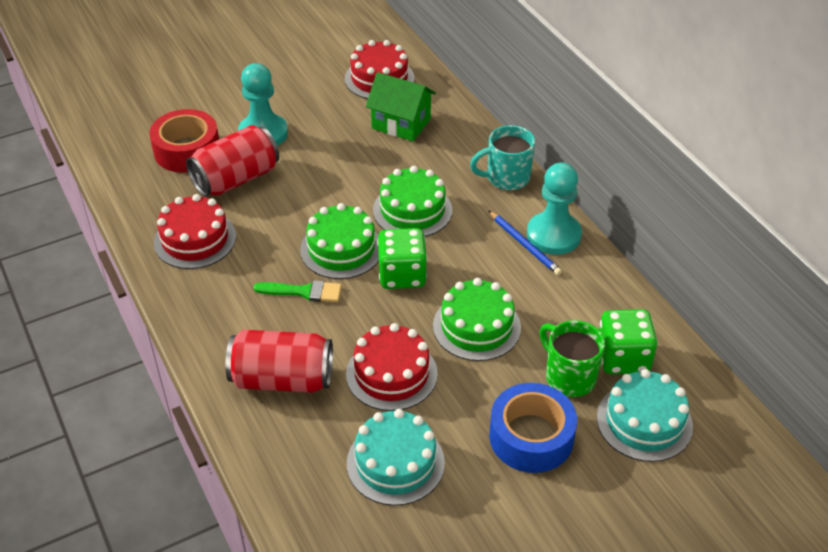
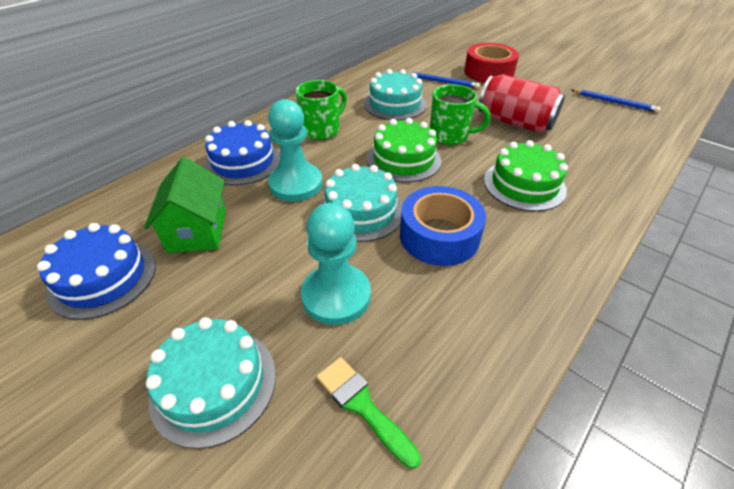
blue cake: none = 0 -> [37,223,156,320] [204,120,280,185] = 2
blue pencil: [489,211,562,275] = 1 -> [406,72,480,88] [571,89,661,113] = 2
green cake: [300,203,379,279] [373,166,452,237] [433,278,521,361] = 3 -> [367,118,441,183] [484,140,568,212] = 2
green dice: [377,228,427,289] [599,309,658,374] = 2 -> none = 0
green mug: [539,320,605,397] = 1 -> [296,80,347,140] [430,84,491,145] = 2
red cake: [154,194,236,269] [345,40,414,99] [346,323,438,411] = 3 -> none = 0
red can: [186,125,279,197] [225,329,333,393] = 2 -> [478,74,565,133] = 1
turquoise cake: [347,409,445,506] [597,369,693,462] = 2 -> [146,317,276,449] [320,164,402,242] [364,69,427,120] = 3
turquoise mug: [470,125,535,191] = 1 -> none = 0

